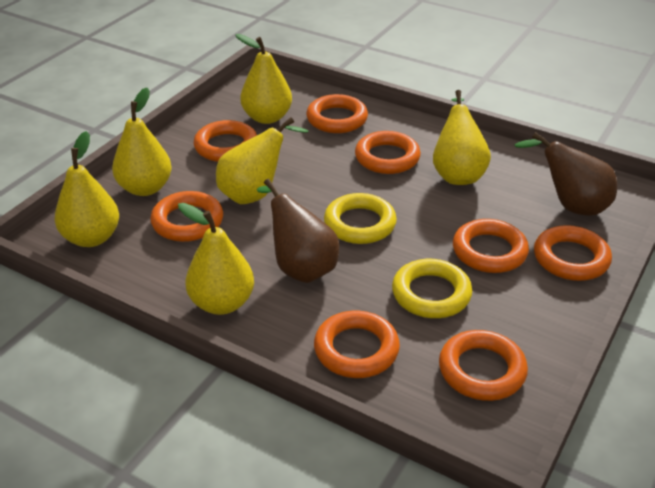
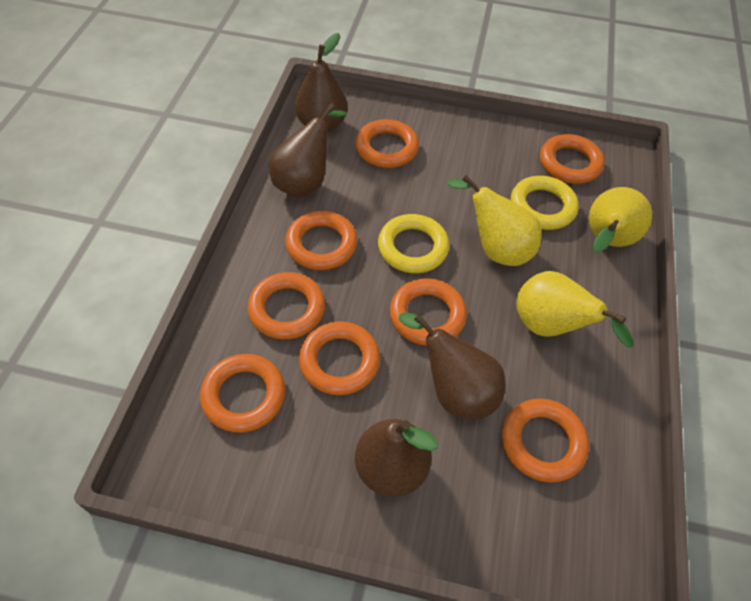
brown pear: [257,179,339,283] [514,132,617,216] = 2 -> [269,103,347,198] [295,33,348,132] [355,419,437,497] [399,313,505,420] = 4
yellow pear: [55,131,119,247] [112,88,172,196] [178,203,254,315] [216,117,308,204] [235,34,292,124] [433,90,491,185] = 6 -> [447,175,542,266] [516,271,633,348] [589,187,652,253] = 3

